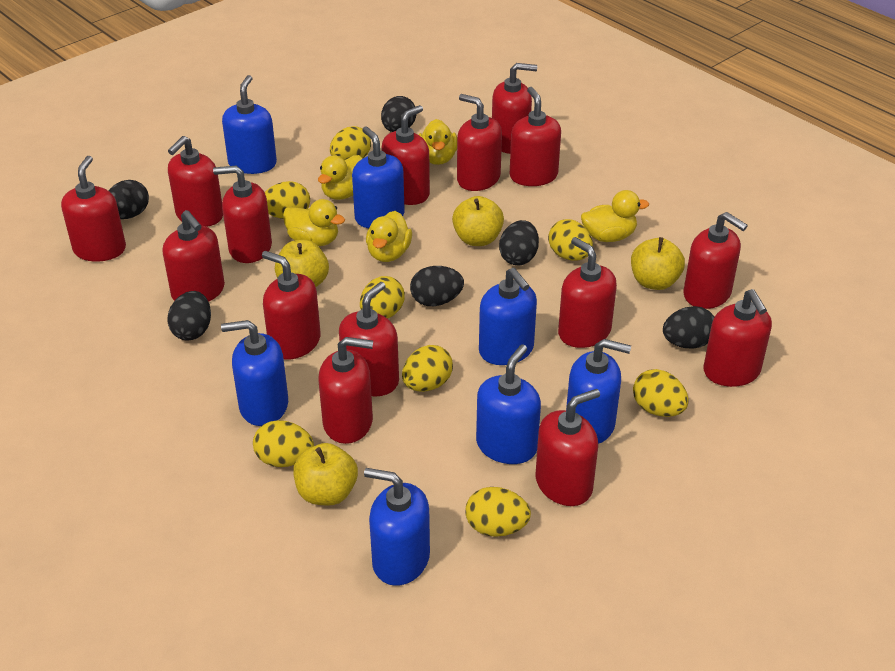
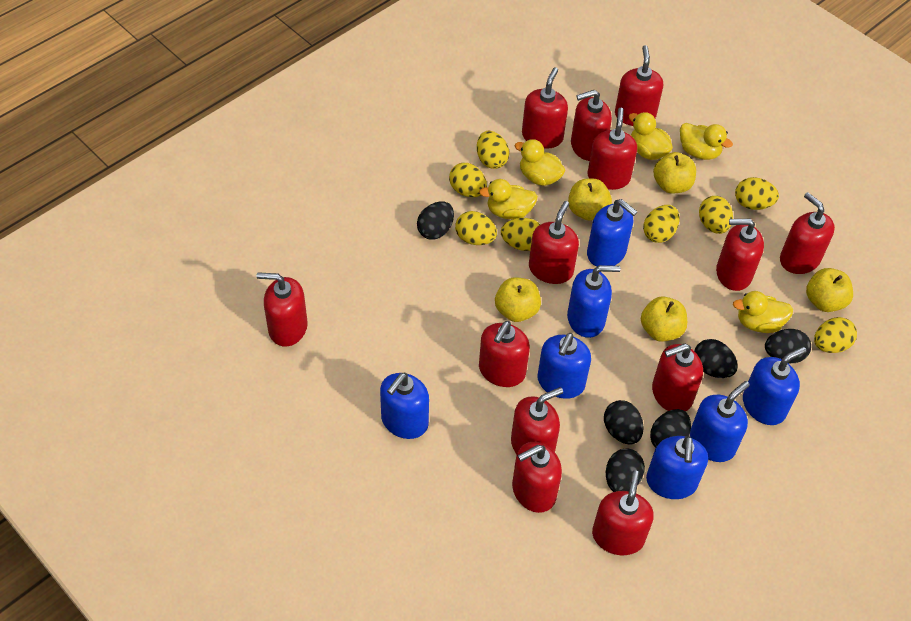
red soap dispenser: [61,156,126,261] [163,210,225,302] [168,136,223,227] [213,166,272,263] [262,251,321,360] [318,337,373,444] [339,282,399,396] [382,105,430,205] [457,94,502,191] [492,63,537,154] [510,87,561,186] [535,389,600,506] [558,237,617,348] [683,212,748,309] [703,289,772,387] = 15 -> [256,272,308,347] [479,321,530,387] [511,387,563,454] [512,442,562,513] [522,67,568,149] [529,201,579,284] [571,90,612,161] [588,108,637,190] [592,470,654,555] [615,45,663,126] [652,344,703,412] [716,219,764,291] [780,192,835,274] = 13
yellow apple: [275,240,329,287] [293,443,358,505] [452,196,504,246] [631,237,685,290] = 4 -> [495,277,541,322] [568,179,612,221] [641,297,687,342] [653,152,696,193] [806,268,853,312] = 5

